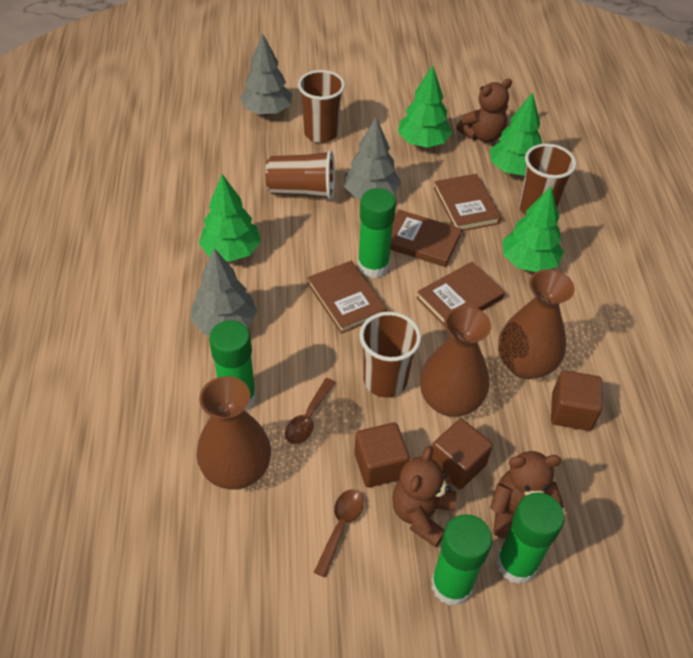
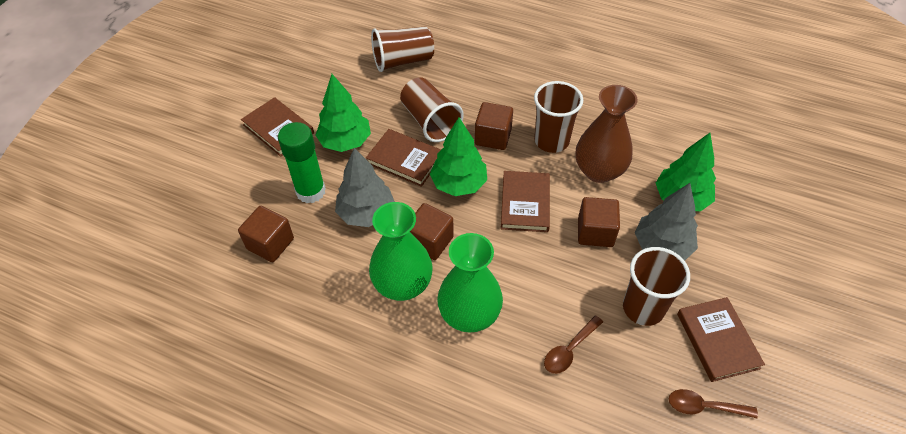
brown cube: [354,423,410,487] [431,419,493,489] [551,370,602,431] = 3 -> [238,206,294,262] [410,203,454,260] [475,102,513,150] [578,197,620,247] = 4
brown teddy bear: [392,446,457,547] [456,78,512,143] [490,451,564,539] = 3 -> none = 0
brown vase: [196,376,271,490] [420,306,491,417] [498,269,575,379] = 3 -> [576,85,637,183] = 1
green glue stick: [209,320,256,411] [358,188,396,278] [431,514,492,606] [496,493,565,584] = 4 -> [278,122,326,203] = 1
green tree: [199,174,261,262] [398,65,452,148] [490,92,542,176] [503,186,564,272] = 4 -> [315,74,371,152] [430,118,487,196] [656,133,716,211] = 3
green vase: none = 0 -> [369,202,433,301] [437,233,503,333] = 2
grey tree: [190,248,257,335] [240,33,292,115] [344,117,401,199] = 3 -> [335,148,395,227] [635,183,698,261] = 2

